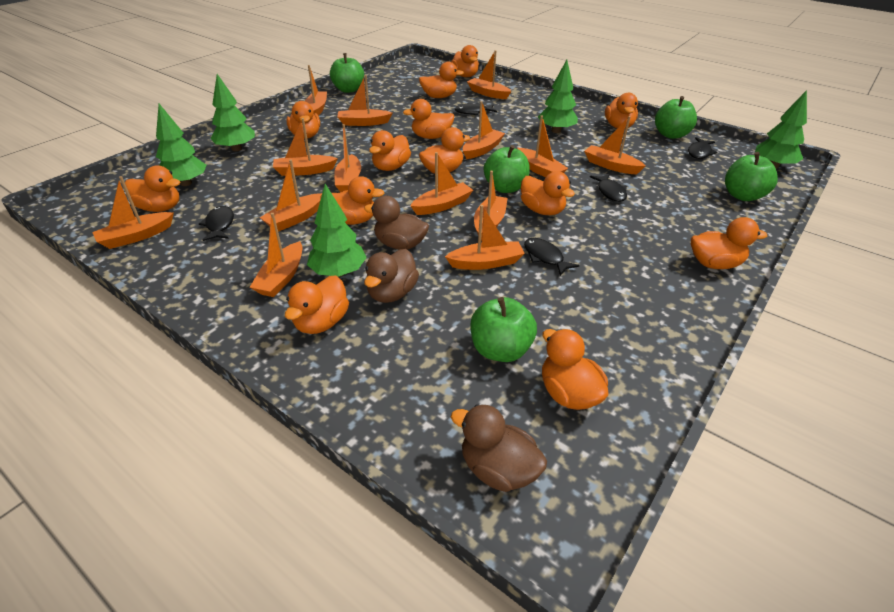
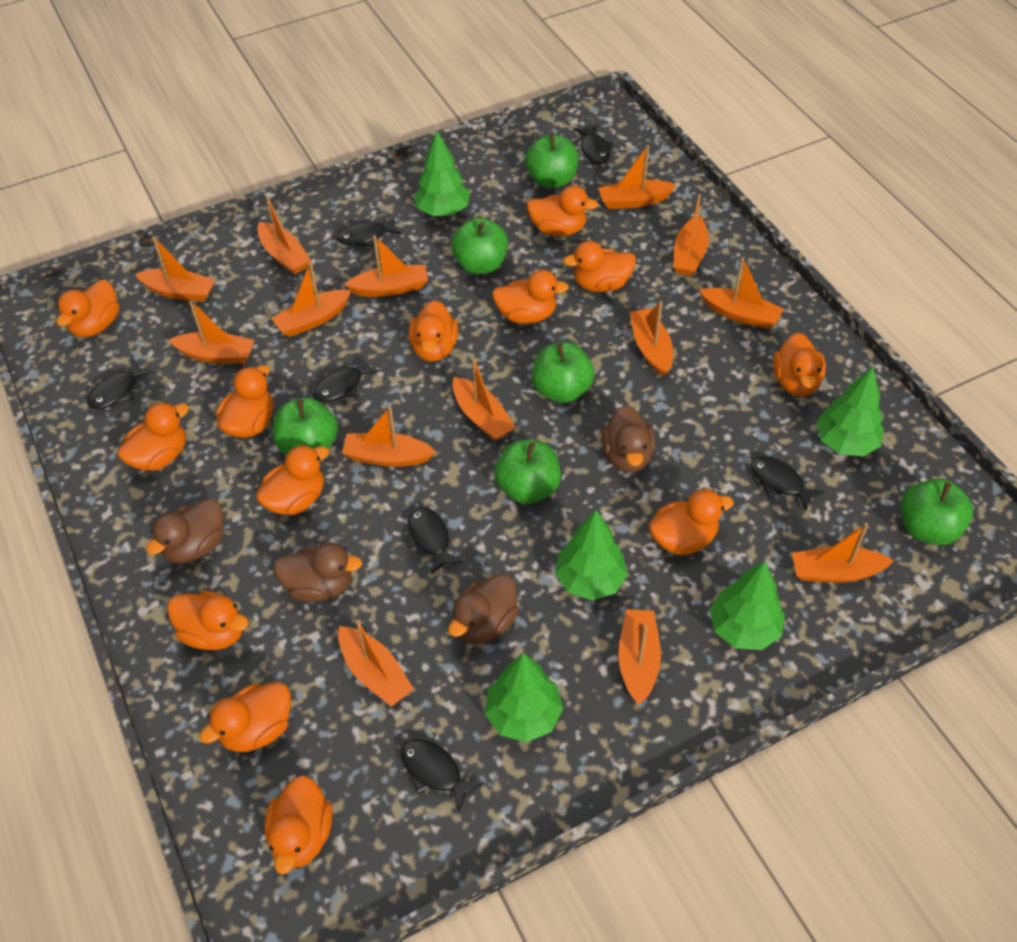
black fish: [199,206,234,241] [454,103,497,115] [524,238,579,276] [590,174,627,202] [688,137,717,159] = 5 -> [87,358,153,409] [313,355,380,402] [337,217,402,247] [401,739,483,811] [407,507,462,574] [575,125,614,164] [751,456,824,511] = 7
brown duck: [364,196,429,250] [364,249,419,303] [451,404,547,492] = 3 -> [146,498,224,564] [273,542,362,602] [448,574,519,644] [601,405,655,473] = 4
green apple: [330,53,364,93] [471,297,537,362] [484,145,530,193] [655,96,697,139] [725,152,778,201] = 5 -> [273,397,338,455] [451,218,508,274] [494,440,561,504] [525,132,578,188] [532,342,595,403] [901,478,973,545] = 6

